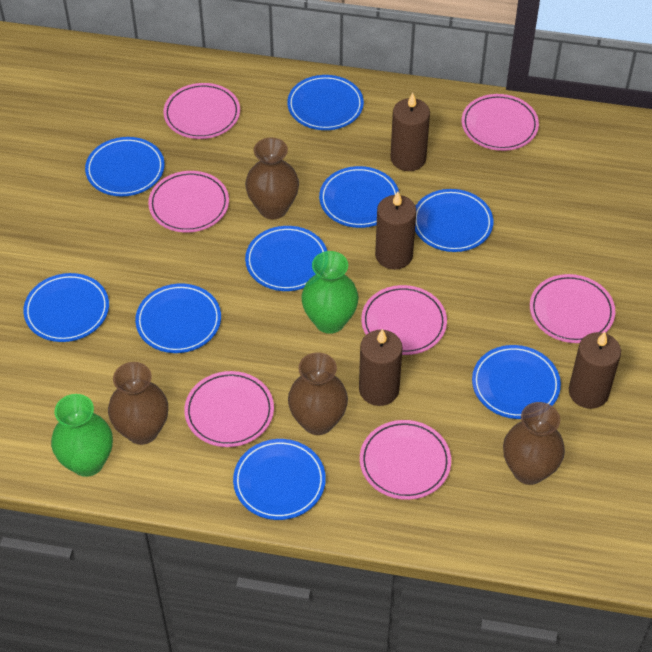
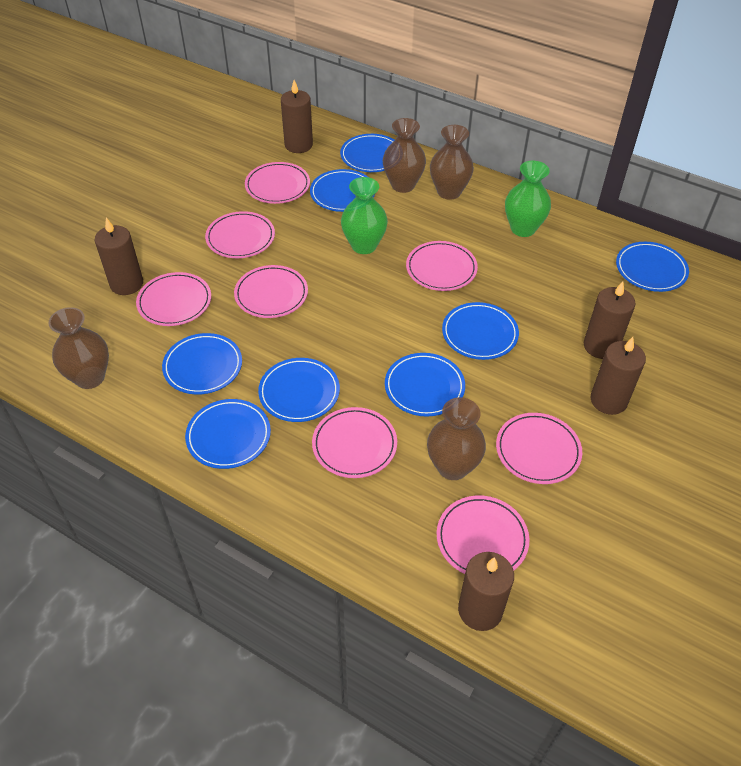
blue plate: [23,273,109,342] [85,137,165,197] [135,283,221,353] [233,439,326,520] [245,226,327,291] [287,75,364,130] [319,166,399,228] [415,189,493,252] [472,345,561,419] = 9 -> [162,333,242,395] [185,399,271,469] [258,358,340,422] [310,169,375,212] [340,134,394,172] [385,353,465,417] [442,302,519,360] [616,242,689,292] = 8
brown candle: [359,329,403,406] [375,191,416,269] [390,93,430,171] [569,332,621,409] = 4 -> [95,217,143,295] [281,80,313,153] [458,552,514,631] [584,281,636,359] [591,337,646,415] = 5
pink plate: [148,171,229,233] [163,83,240,139] [184,371,274,447] [360,420,451,500] [361,285,447,355] [462,94,539,151] [530,274,615,343] = 7 -> [136,272,211,326] [205,211,275,258] [234,265,308,318] [245,162,310,204] [312,407,397,478] [406,241,478,291] [437,496,530,574] [496,413,582,484] = 8

